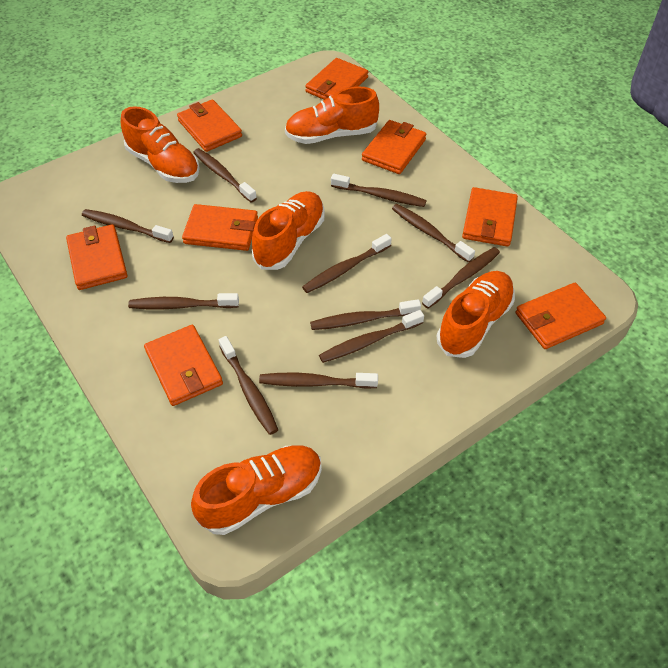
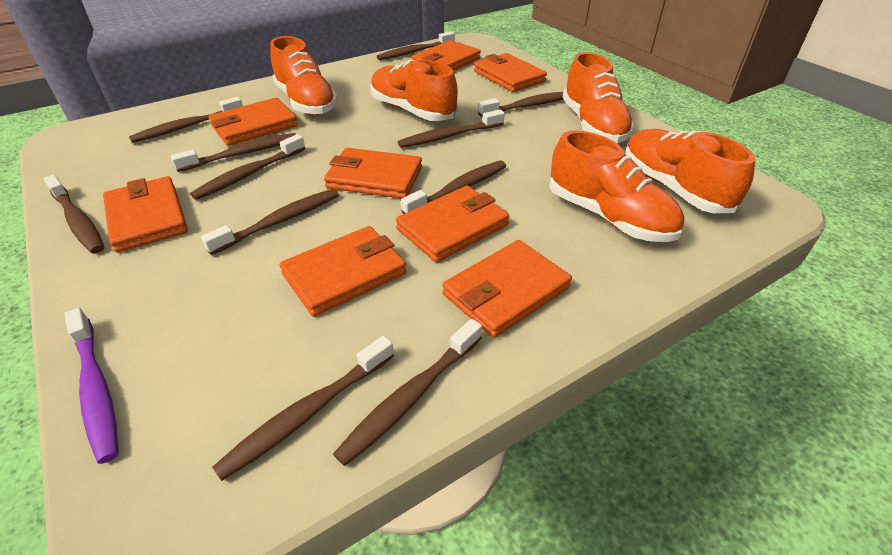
purple toothbrush: none = 0 -> [65,308,118,464] = 1

